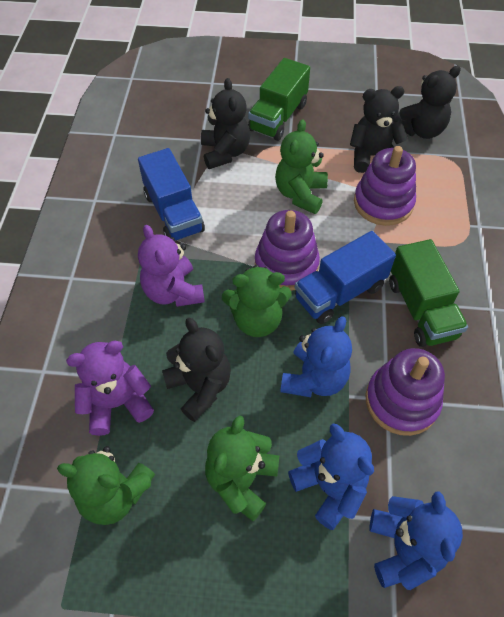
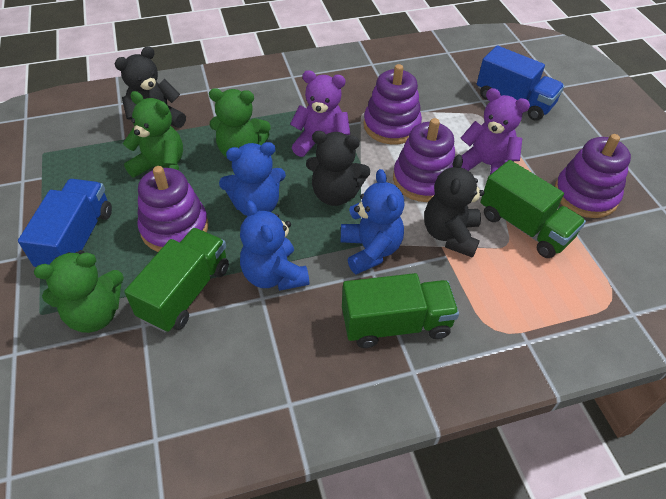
black teddy bear: [162,318,231,422] [201,78,250,169] [350,86,408,173] [393,66,461,139] = 4 -> [115,46,186,128] [306,131,370,206] [424,154,484,258] = 3
green teddy bear: [57,446,155,525] [205,416,279,521] [222,265,292,337] [275,119,328,214] = 4 -> [34,252,124,333] [123,91,183,178] [209,88,271,158] = 3
green truck: [248,58,310,141] [389,239,468,347] = 2 -> [124,228,229,333] [342,273,459,348] [480,160,586,258] = 3
purple stacking toy: [255,210,320,291] [354,146,416,226] [365,348,445,436] = 3 -> [137,166,209,252] [364,64,422,145] [393,118,455,202] [555,134,631,218] = 4

